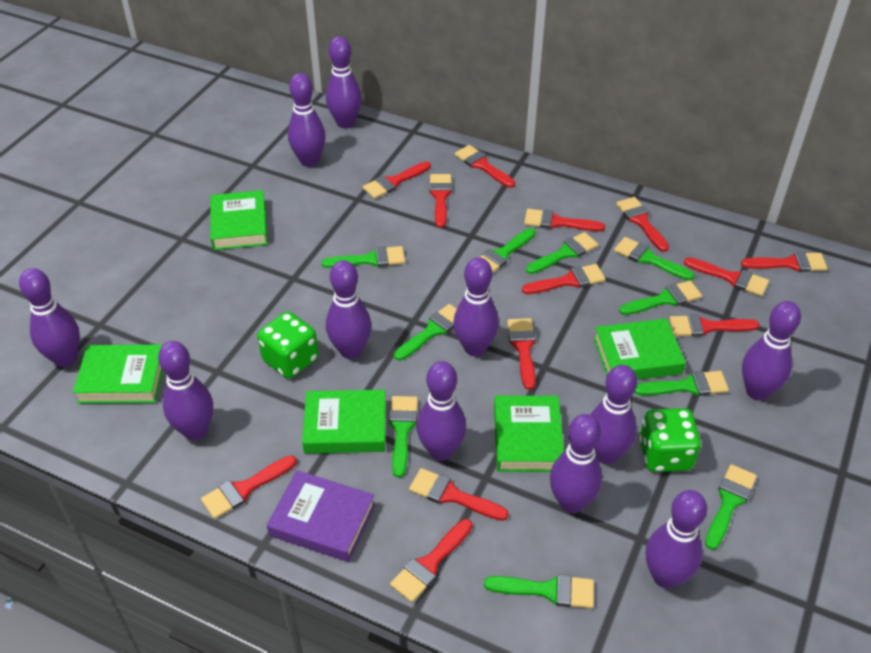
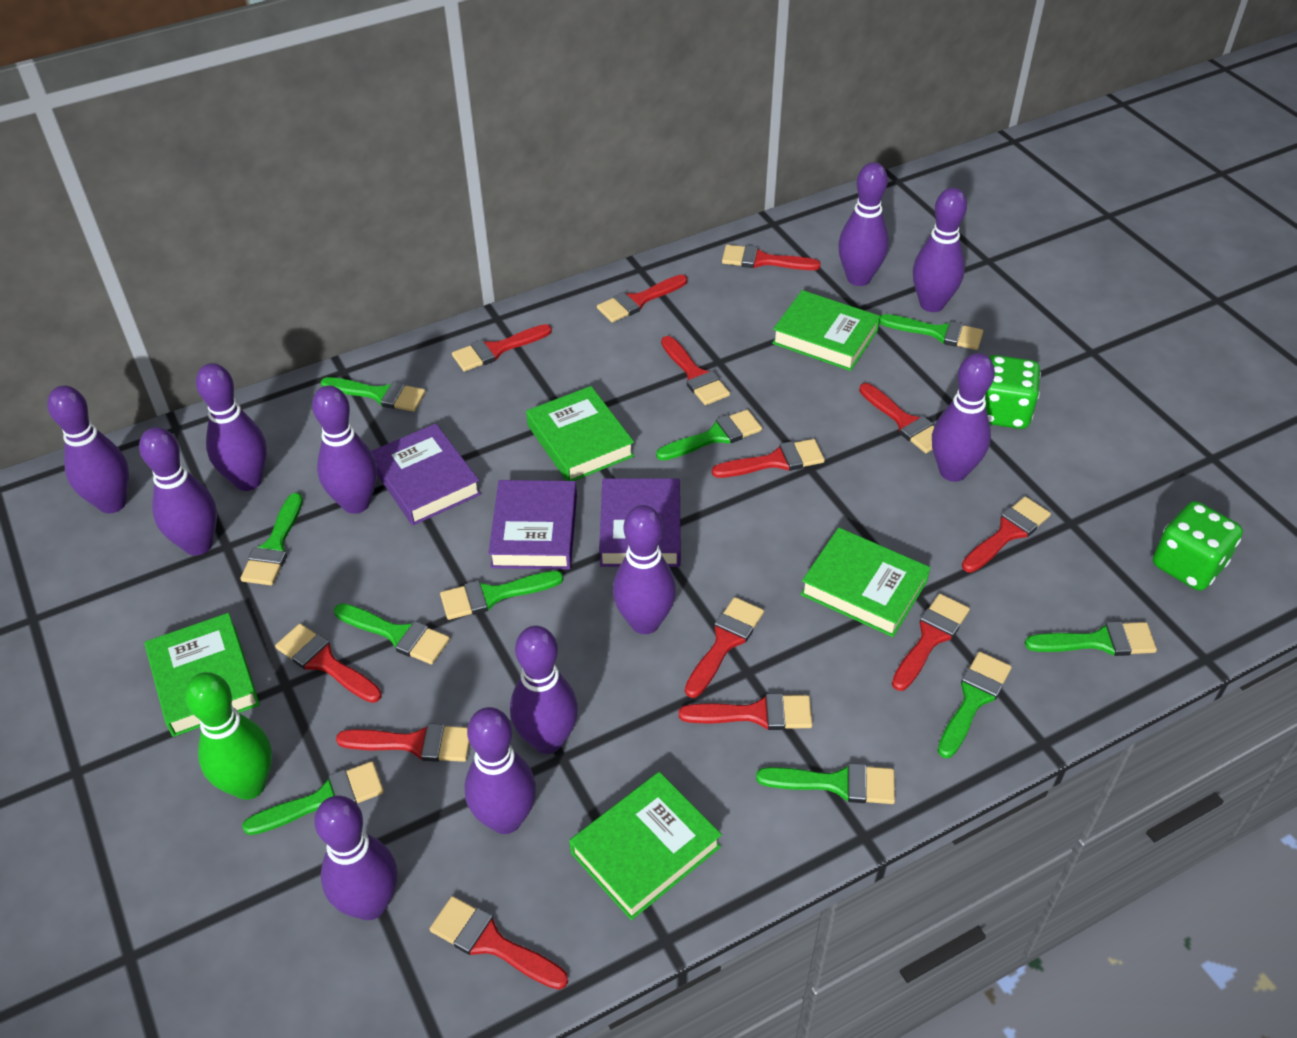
green bowling pin: none = 0 -> [185,672,272,800] = 1
purple book: [267,470,375,562] = 1 -> [371,423,481,525] [488,480,577,569] [599,478,681,567] = 3

